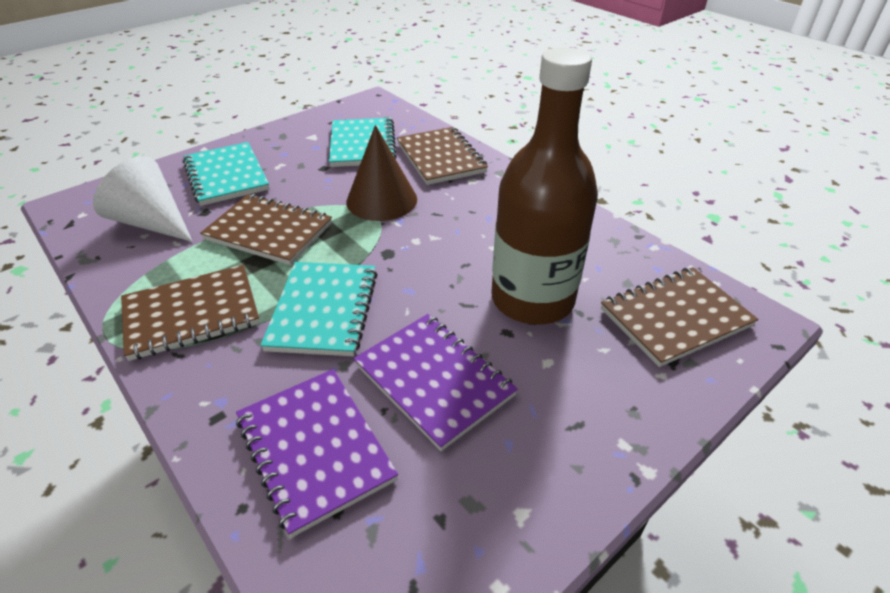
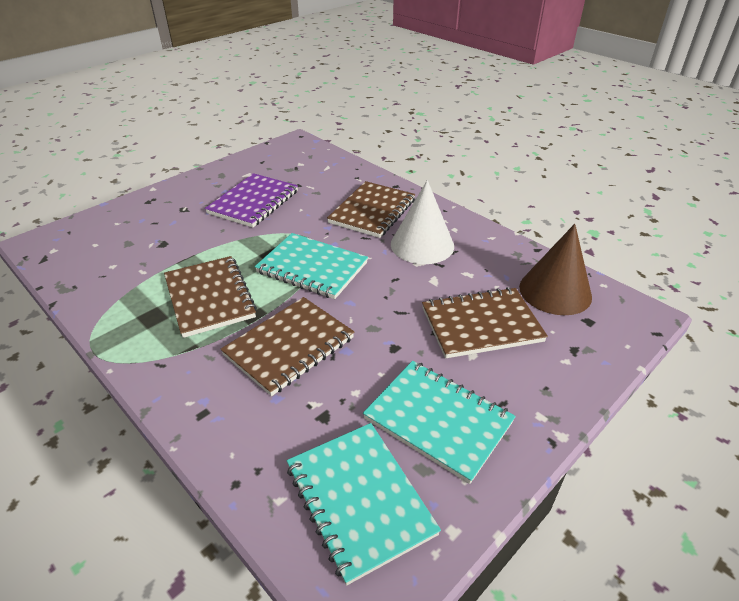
brown bottle: [491,47,598,325] = 1 -> none = 0
purple notebook: [236,369,398,538] [354,314,518,451] = 2 -> [205,173,298,228] = 1

